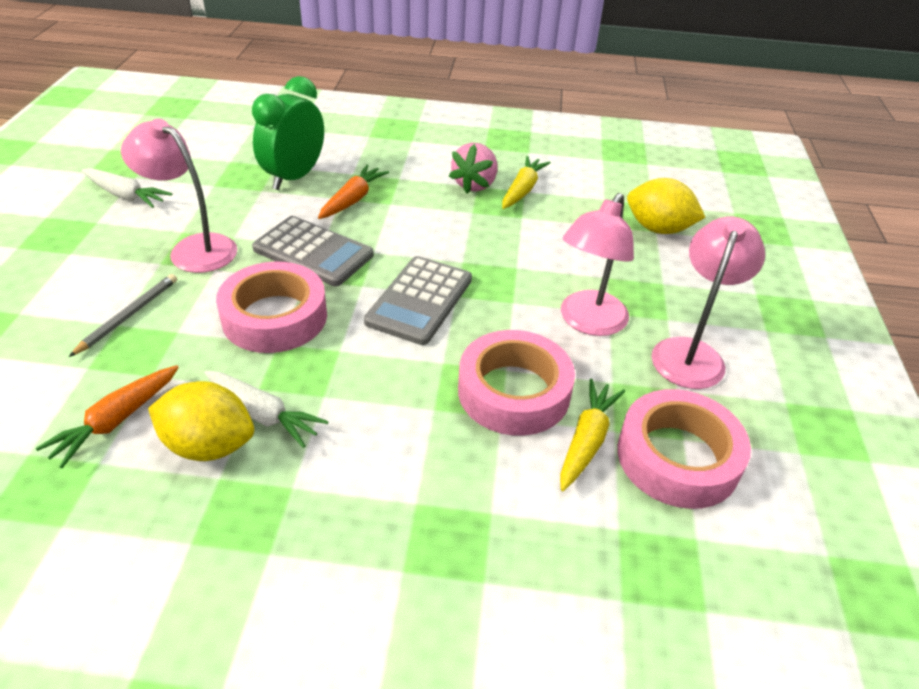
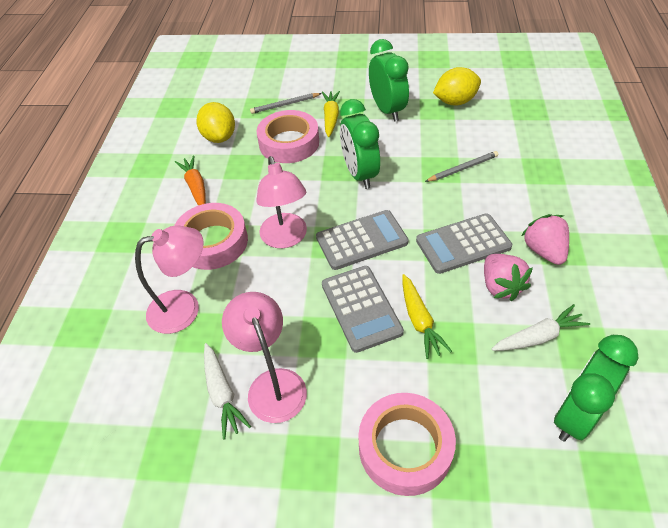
green clock: [252,76,324,190] = 1 -> [340,99,380,189] [369,39,409,121] [554,335,638,442] = 3
grey calculator: [252,216,374,286] [364,256,472,345] = 2 -> [316,210,408,270] [322,266,404,353] [416,213,512,274] = 3
grey pencil: [69,274,177,357] = 1 -> [250,93,322,114] [425,151,498,182] = 2
orange carrot: [36,365,179,468] [318,165,389,219] = 2 -> [175,155,206,205] = 1
pink strawberry: [449,143,498,193] = 1 -> [484,254,533,301] [521,214,569,265] = 2

